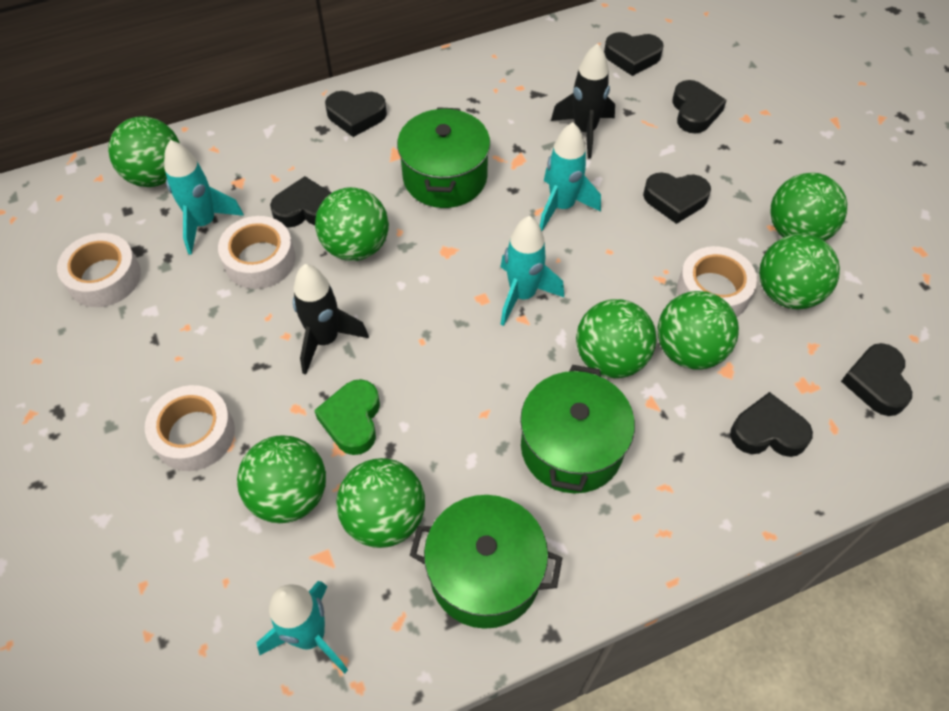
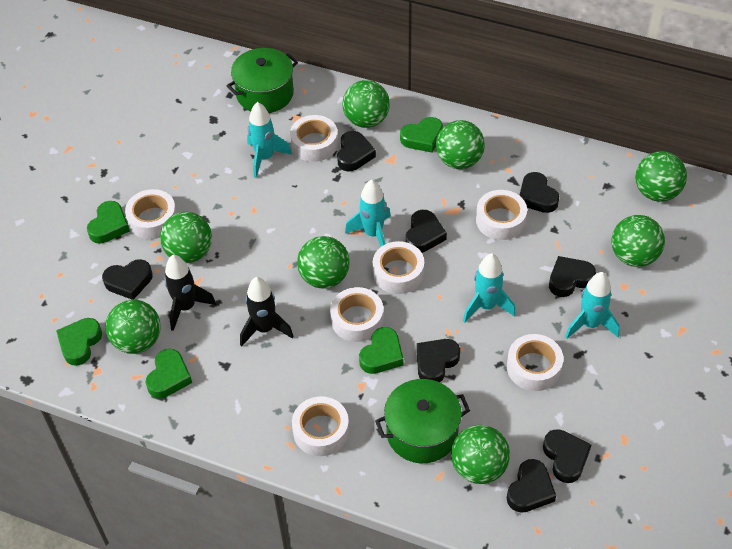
black heart: [270,176,331,227] [325,91,387,137] [604,32,664,76] [643,172,711,224] [672,80,727,134] [730,392,813,457] [841,343,912,416] = 7 -> [102,259,153,300] [337,131,376,171] [406,210,447,253] [417,339,460,382] [507,459,556,513] [519,172,559,213] [543,429,591,483] [549,256,596,297] = 8
green heart: [314,379,380,455] = 1 -> [56,318,102,366] [87,201,130,244] [145,349,192,398] [359,327,404,374] [400,117,443,153] = 5
green pot: [397,107,490,208] [409,495,562,629] [520,365,635,493] = 3 -> [227,48,298,113] [375,379,470,463] = 2
white tape: [57,233,141,307] [145,385,235,471] [218,216,296,289] [677,246,757,317] = 4 -> [125,189,177,239] [290,115,338,162] [292,396,349,456] [330,287,384,342] [373,241,424,294] [476,190,527,240] [507,334,563,391] = 7

